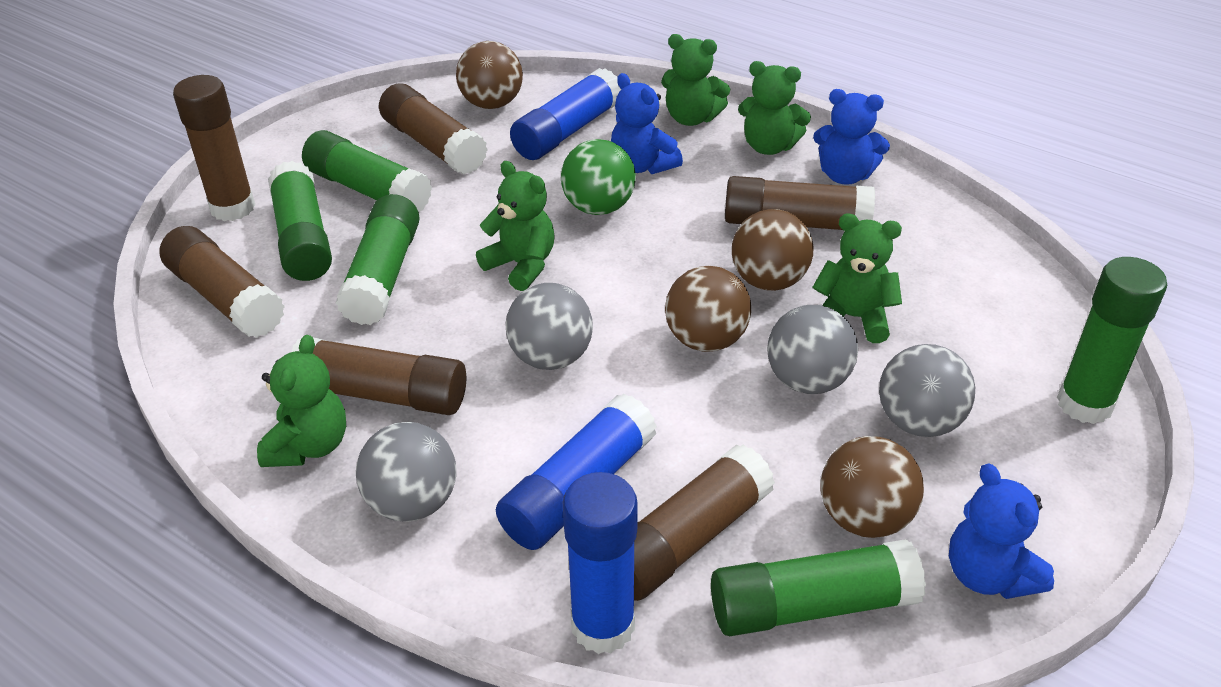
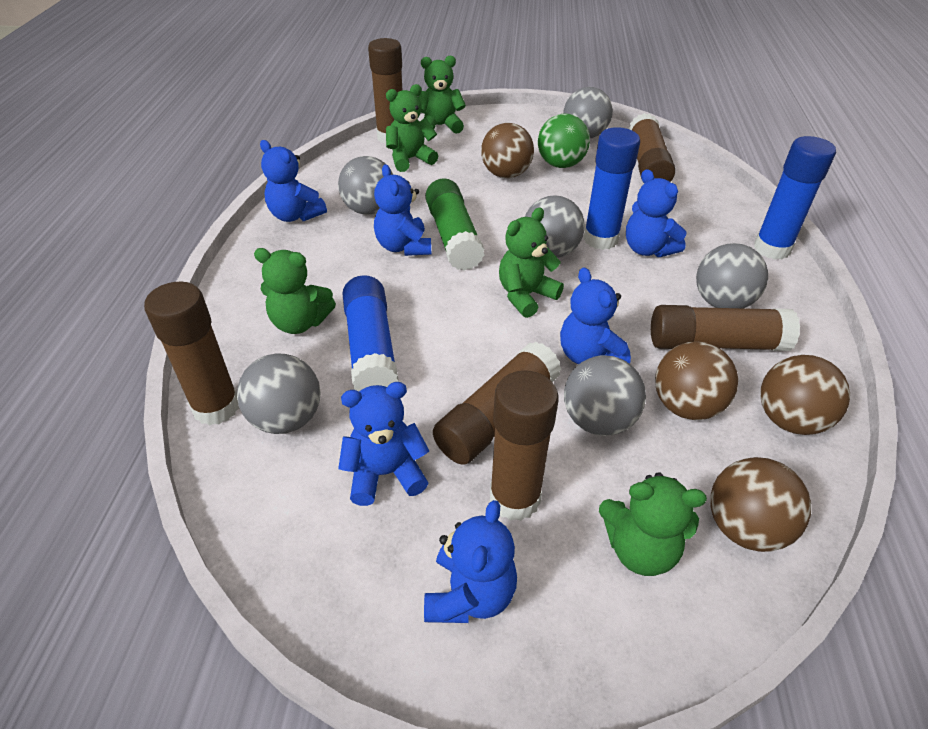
blue teddy bear: [611,73,683,174] [813,89,890,185] [949,463,1054,599] = 3 -> [260,140,327,222] [338,382,429,506] [374,164,431,256] [424,500,517,623] [560,267,631,364] [626,169,687,257] = 6
green glue stick: [268,161,332,281] [302,130,432,212] [336,194,420,325] [711,539,926,636] [1057,257,1167,424] = 5 -> [425,178,485,271] = 1
grey ball: [356,422,456,522] [505,283,593,370] [767,305,858,394] [879,344,975,437] = 4 -> [237,353,321,434] [338,156,393,215] [525,195,585,258] [563,87,613,138] [564,355,646,436] [696,243,768,308] = 6

